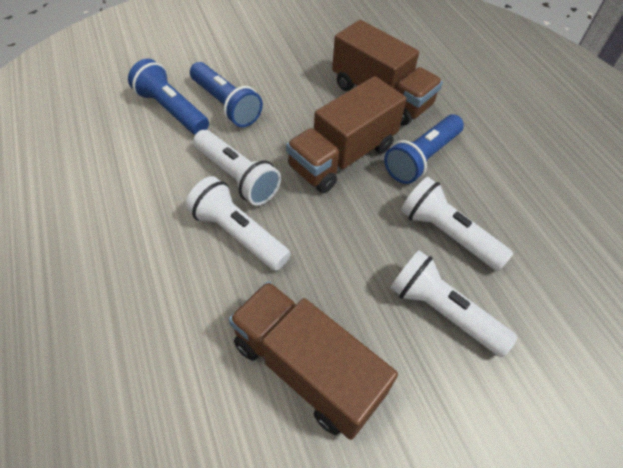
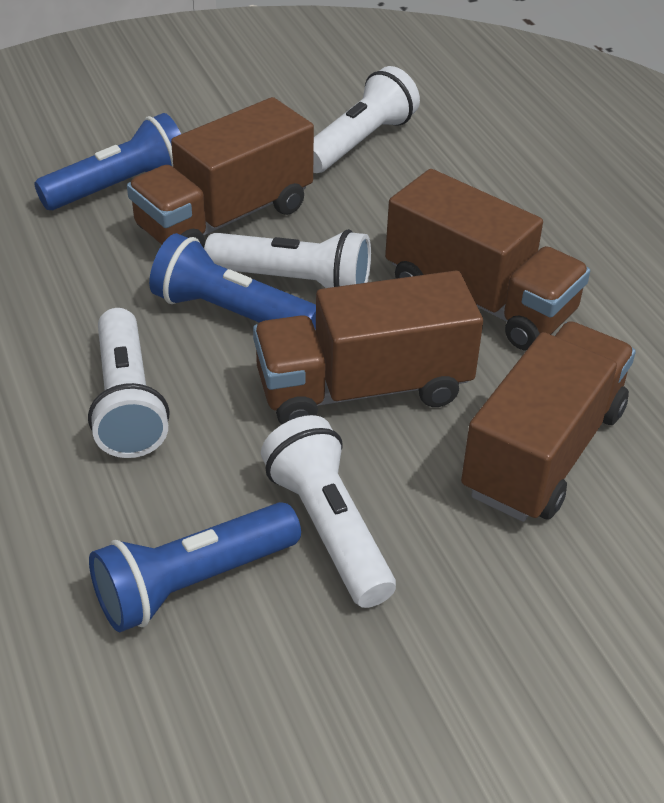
brown truck: [229,281,398,440] [286,76,406,193] [332,20,443,125] = 3 -> [127,97,314,248] [253,271,483,424] [385,169,590,350] [461,321,636,522] = 4

